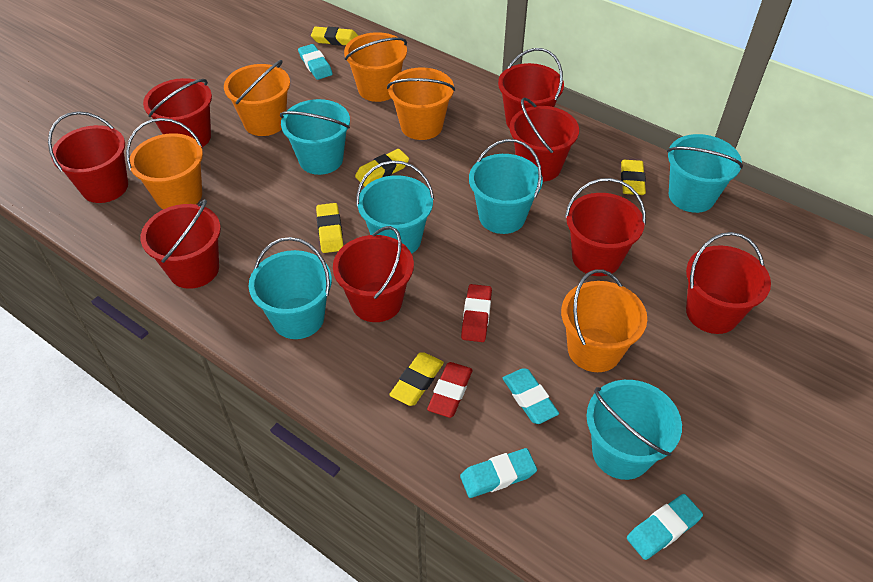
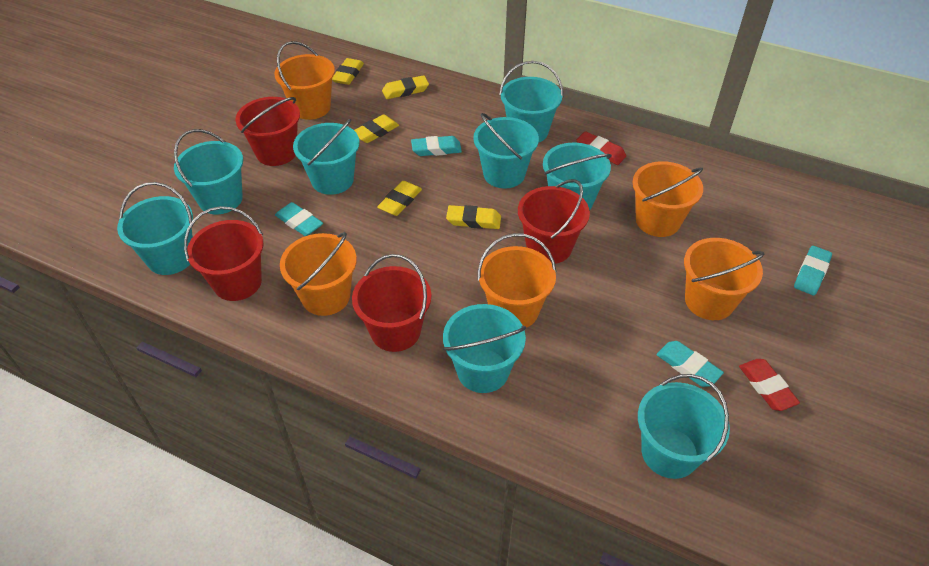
red bucket: [48,111,128,203] [141,199,221,289] [143,78,212,148] [333,226,414,322] [498,48,564,129] [510,97,579,182] [565,178,646,276] [686,232,771,334] = 8 -> [184,206,263,301] [236,97,300,166] [352,254,431,352] [518,179,590,264] = 4
turquoise bucket: [249,237,332,339] [280,99,350,175] [356,160,434,254] [469,139,543,234] [587,380,682,480] [667,134,743,213] = 6 -> [117,182,193,275] [174,129,243,214] [293,119,360,195] [443,304,526,393] [473,113,539,188] [499,61,563,142] [543,143,612,210] [638,374,730,479] = 8

